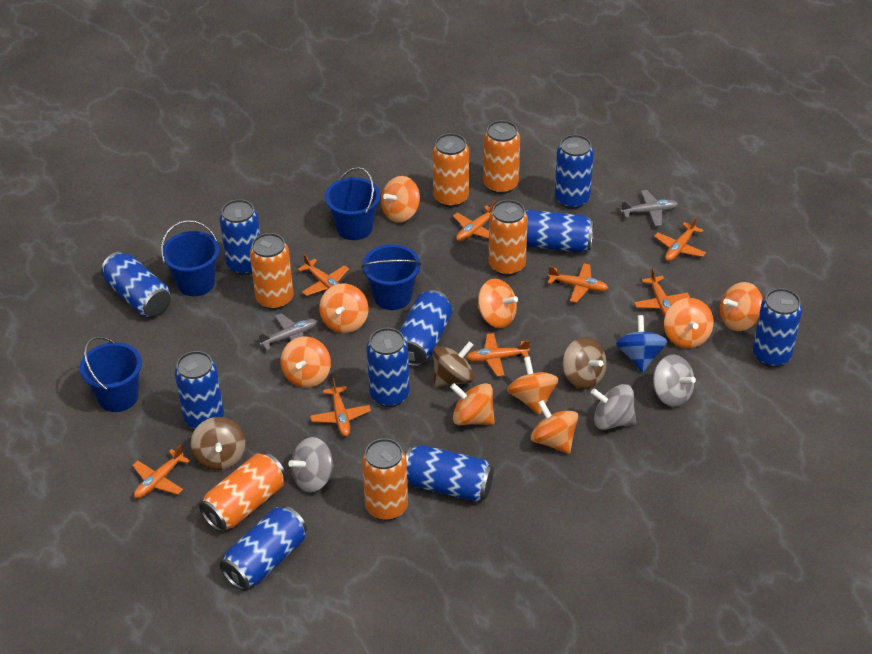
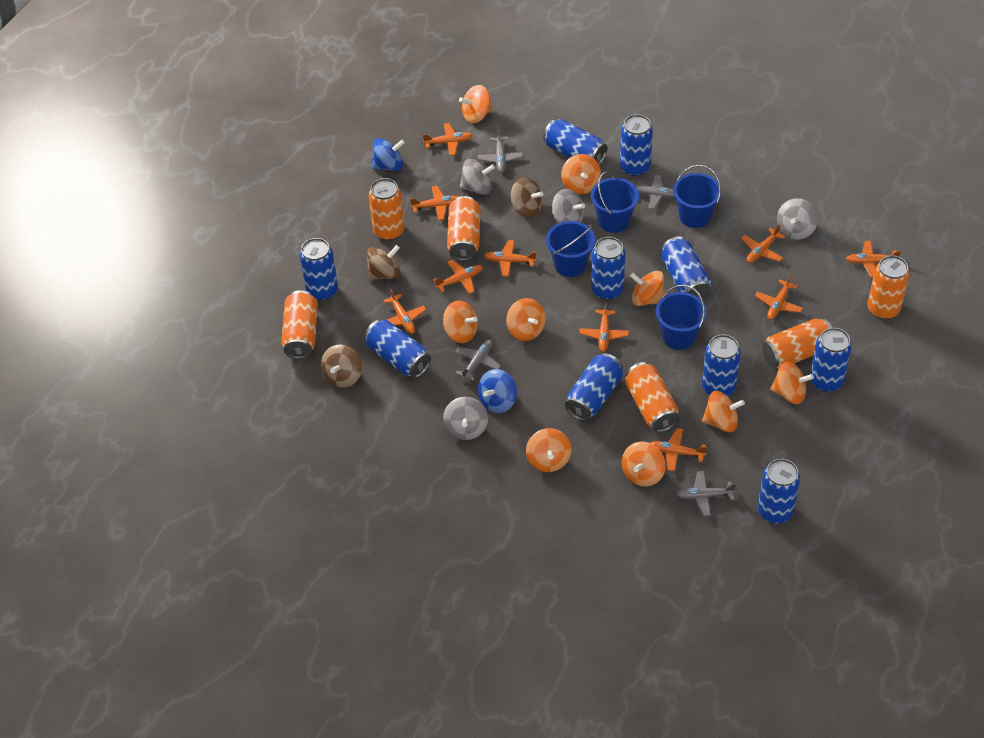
blue spinning top: [616,315,667,373] = 1 -> [372,138,405,171] [478,369,517,413] = 2
grey plane: [257,313,317,350] [620,190,678,226] = 2 -> [455,340,501,381] [478,129,523,173] [630,175,674,209] [676,471,736,516] = 4
grey spinning top: [288,437,334,492] [591,384,636,430] [653,355,696,407] = 3 -> [443,397,488,440] [460,159,495,195] [552,189,585,223] [777,198,818,240] = 4
orange plane: [132,445,190,498] [298,254,349,296] [310,378,371,437] [453,200,496,241] [465,333,530,377] [548,263,608,303] [634,268,690,316] [654,216,706,261] = 8 -> [383,289,426,334] [410,186,459,220] [423,123,473,156] [433,260,483,294] [484,240,536,277] [579,302,629,352] [651,428,707,471] [741,224,785,263] [755,275,803,320] [846,241,901,277] = 10

